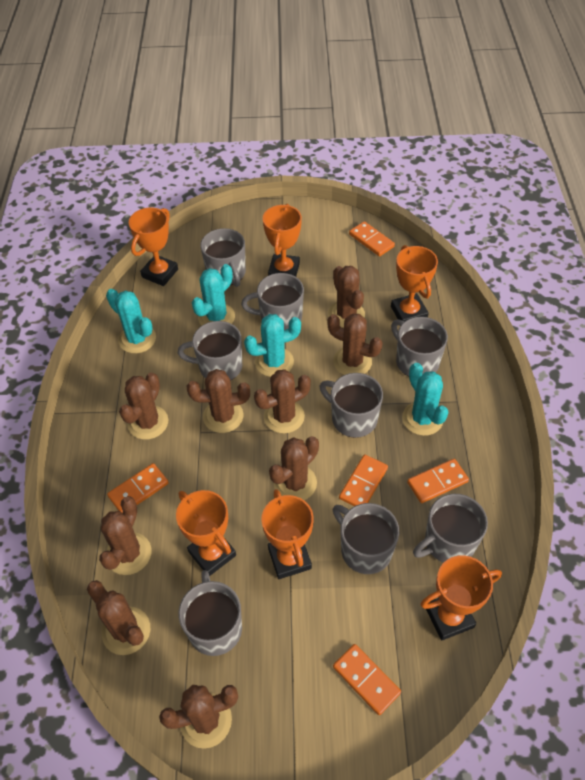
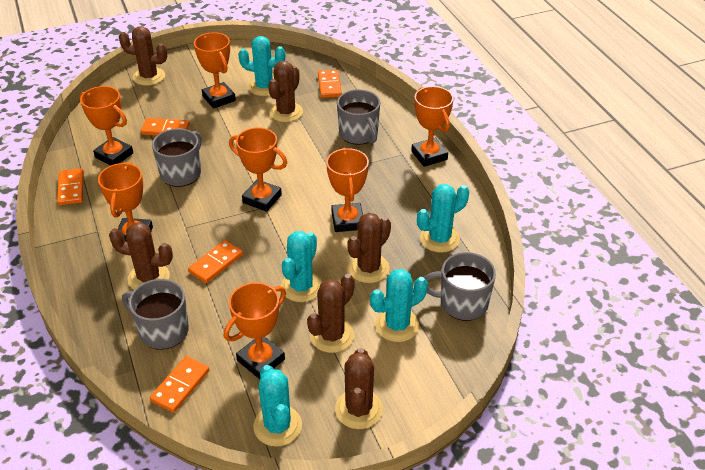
brown cactus: [87,580,150,655] [99,496,151,575] [119,373,168,440] [159,685,238,749] [187,369,250,433] [254,369,311,433] [269,437,319,500] [327,313,382,375] [328,266,365,328] = 9 -> [109,222,173,290] [119,26,167,86] [268,61,303,122] [307,274,355,353] [335,348,383,429] [347,213,391,283] = 6
grey mug: [178,321,242,381] [179,570,242,656] [200,228,246,287] [241,273,304,330] [320,373,383,438] [333,503,399,574] [391,317,448,377] [413,494,488,563] = 8 -> [122,279,189,350] [152,128,202,187] [337,90,380,145] [424,252,496,321] = 4
orange trophy: [129,207,178,286] [176,490,236,576] [261,489,314,579] [263,204,302,277] [391,245,438,321] [420,555,502,640] = 6 -> [80,86,133,165] [98,162,153,241] [194,32,236,109] [224,282,286,379] [229,127,287,212] [326,148,369,232] [411,86,454,167] = 7
turquoise cactus: [106,289,156,353] [192,264,235,326] [244,314,301,377] [402,363,448,436] = 4 -> [238,36,285,96] [253,365,302,447] [281,231,322,302] [370,269,428,342] [417,184,469,253] = 5

